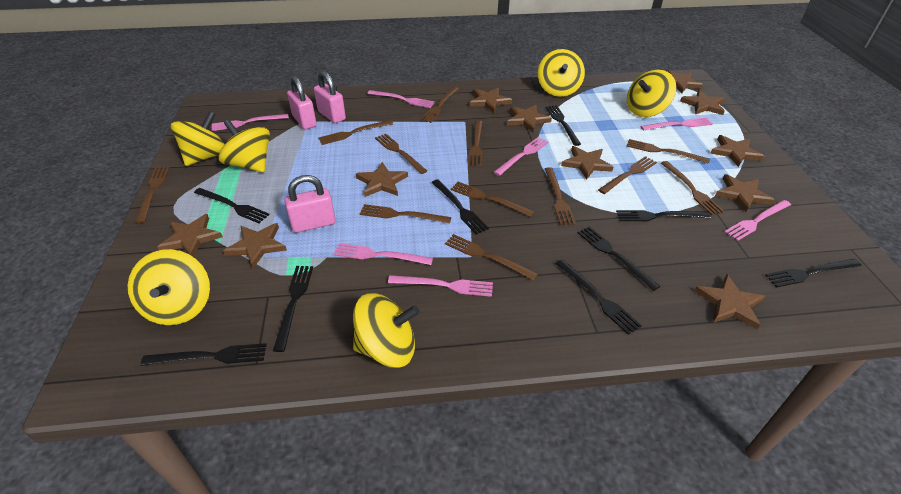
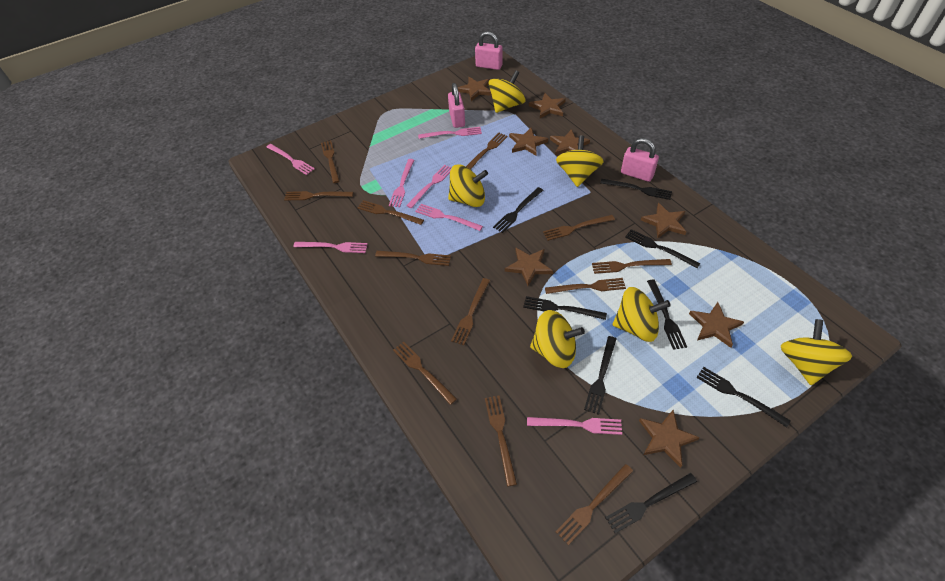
black fork: [141,343,267,366] [194,188,270,223] [273,266,313,352] [431,179,489,235] [546,105,581,146] [556,259,642,335] [578,227,660,291] [616,210,711,221] [765,259,861,288] = 9 -> [493,187,543,233] [523,296,607,320] [584,336,617,415] [600,179,672,200] [605,473,697,533] [625,229,700,268] [647,279,687,350] [696,367,791,427] = 8
brown star: [157,214,223,257] [223,223,287,268] [356,162,408,197] [470,87,512,113] [507,105,552,132] [561,146,614,179] [666,70,703,94] [680,90,725,115] [695,274,765,330] [710,135,764,167] [715,174,775,212] = 11 -> [458,77,492,101] [505,248,553,286] [509,127,548,156] [529,93,566,118] [550,129,590,155] [639,410,700,468] [641,203,686,239] [689,302,744,348] = 8

